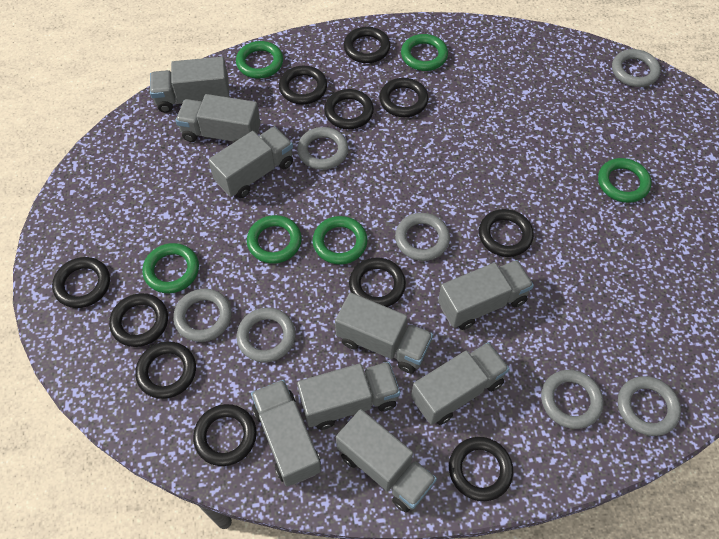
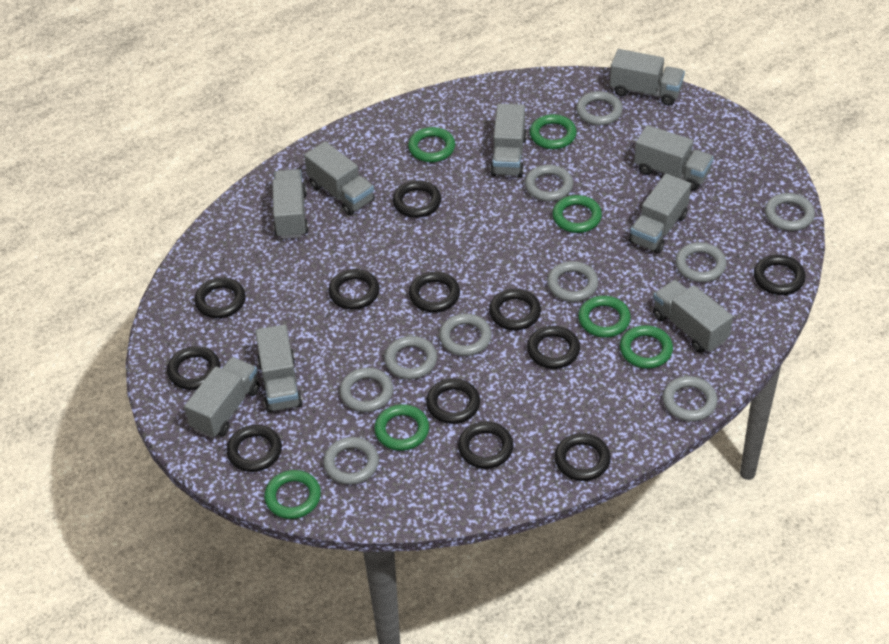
black ring: [52,257,110,308] [109,293,168,347] [135,341,196,399] [193,404,257,466] [279,66,327,105] [324,89,374,129] [344,27,390,63] [349,257,406,307] [379,78,428,117] [449,437,513,501] [479,209,534,257] = 11 -> [167,346,220,390] [194,278,246,318] [227,425,282,472] [329,269,380,310] [393,180,441,218] [409,272,460,312] [426,379,480,424] [458,422,514,469] [489,289,541,330] [527,326,580,369] [555,433,611,481] [754,255,806,295] = 12
green ring: [142,243,199,293] [236,41,283,78] [247,215,302,264] [313,216,368,265] [401,34,448,71] [598,158,651,203] = 6 -> [264,470,321,519] [374,404,429,451] [408,127,455,162] [530,114,577,149] [552,195,602,233] [578,296,631,338] [620,325,673,369] = 7
grey ring: [173,289,232,342] [236,308,296,362] [297,127,348,170] [395,213,450,261] [541,370,603,429] [612,49,661,87] [618,376,681,436] = 7 -> [323,437,379,485] [339,368,393,412] [384,336,437,379] [439,314,492,356] [525,165,573,201] [547,261,598,302] [576,91,623,125] [663,376,718,421] [675,242,727,282] [765,193,815,231] = 10

